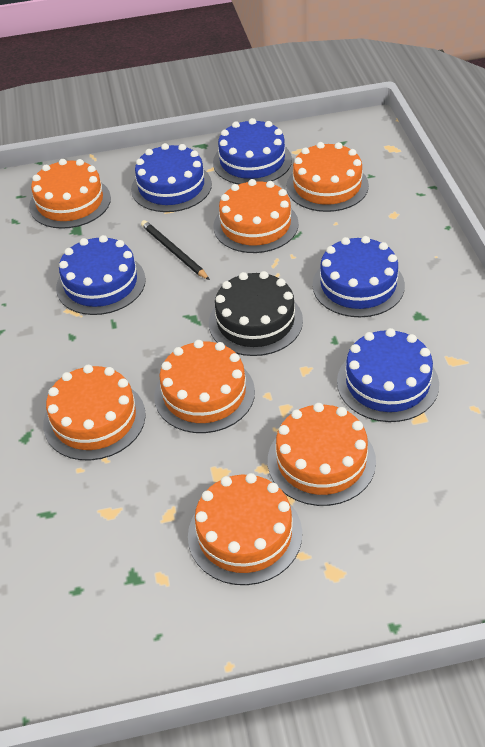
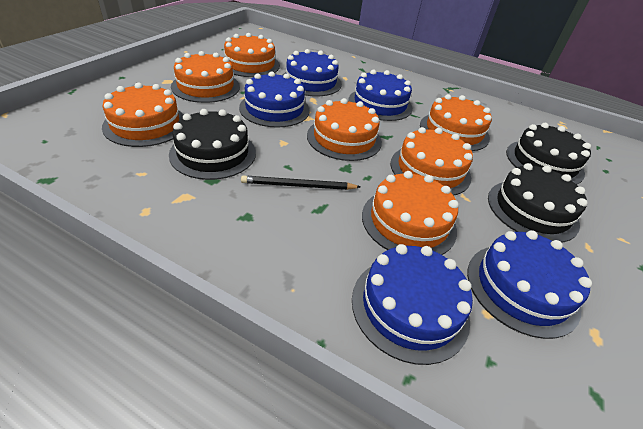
black cake: [209,271,303,356] = 1 -> [169,109,256,180] [488,163,587,243] [506,123,591,185] = 3

